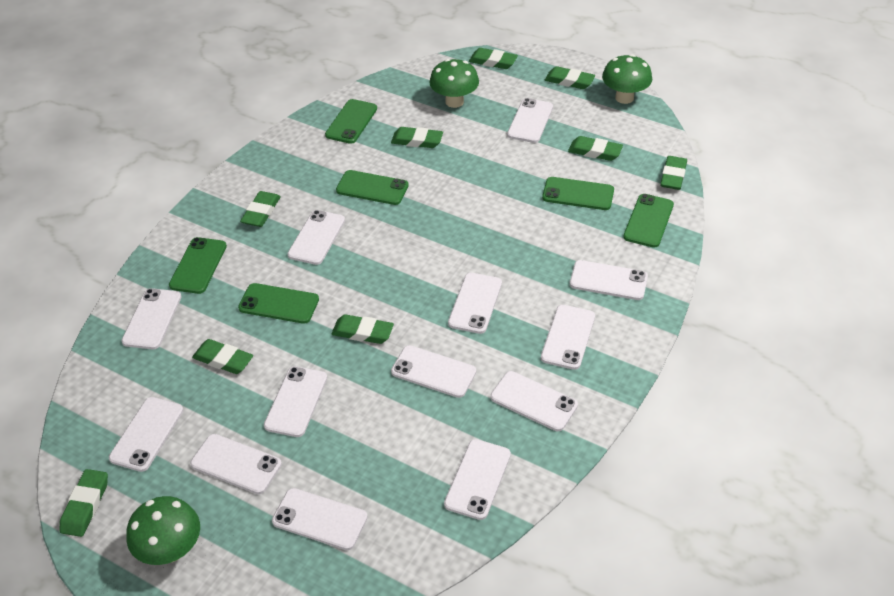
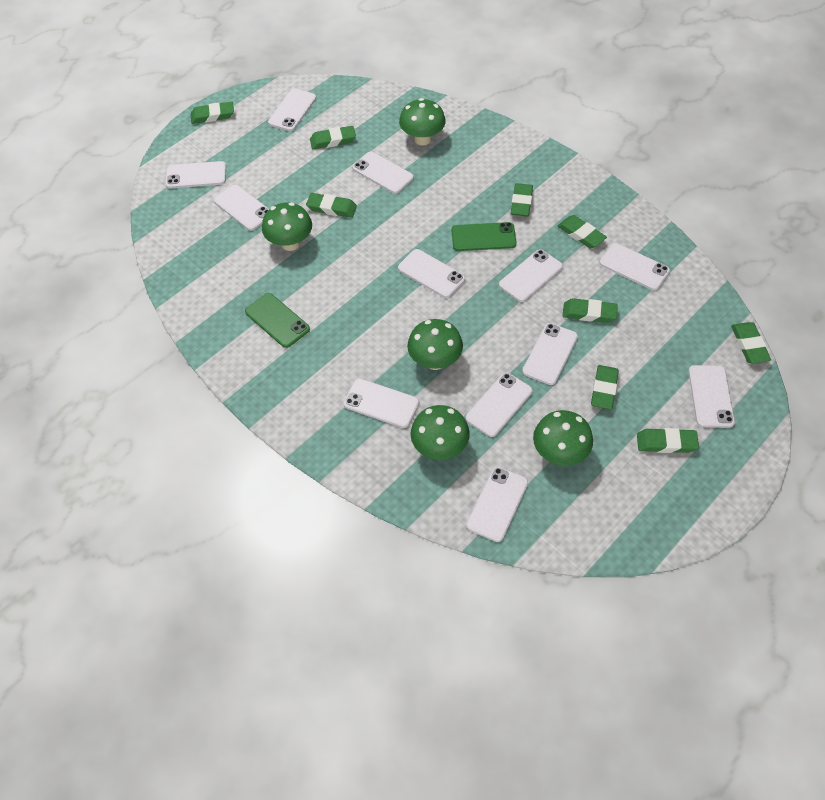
green mushroom: [127,496,200,565] [429,59,479,108] [602,54,652,104] = 3 -> [262,202,312,251] [399,98,446,146] [407,319,463,370] [411,405,470,460] [533,410,593,466] = 5
green phone: [169,237,227,294] [238,283,319,324] [325,99,377,144] [336,170,409,205] [542,177,614,210] [623,194,674,248] = 6 -> [245,293,310,348] [452,222,517,251] = 2
white phone: [109,397,183,472] [122,288,182,349] [190,434,282,494] [264,366,327,437] [272,488,368,550] [287,210,345,265] [391,345,476,398] [444,439,511,520] [448,273,502,334] [490,371,578,431] [507,98,553,143] [541,305,595,370] [570,260,648,300] = 13 -> [165,161,226,189] [214,185,269,231] [268,89,316,131] [343,378,419,428] [352,152,414,194] [398,249,465,298] [466,372,533,437] [466,466,528,542] [499,250,563,302] [522,323,578,385] [599,243,670,291] [688,365,735,428] = 12

